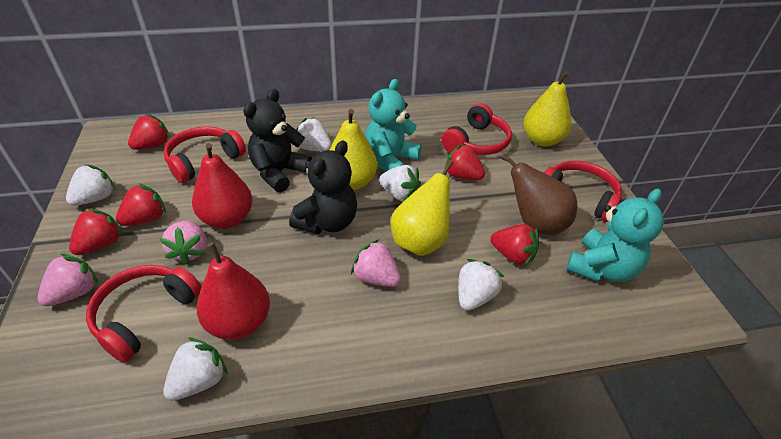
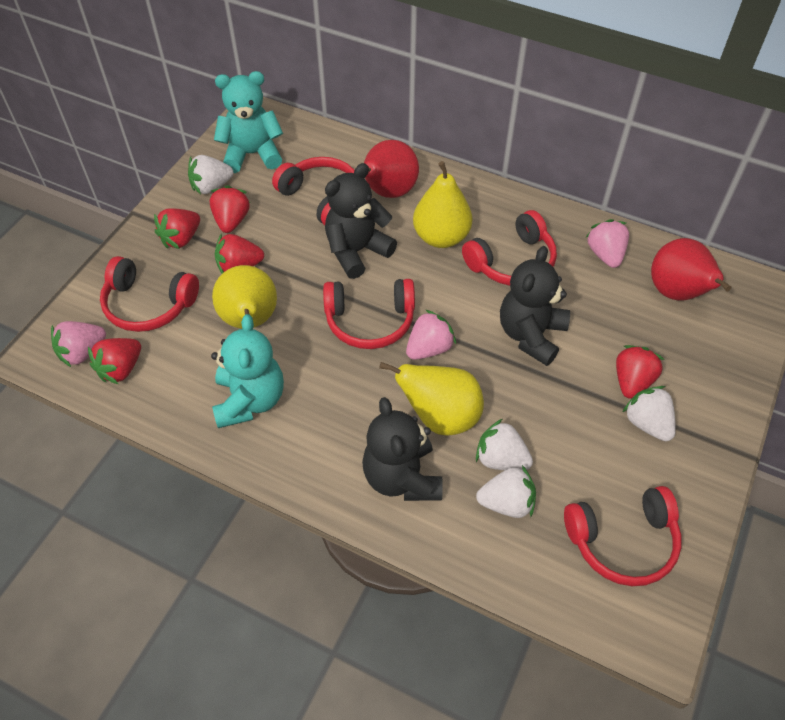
black teddy bear: [243,89,312,192] [289,141,357,234] = 2 -> [325,163,397,279] [362,397,443,501] [500,246,570,366] = 3
brown pear: [501,154,577,235] = 1 -> none = 0
red headphones: [86,265,201,362] [163,126,246,183] [441,103,512,155] [544,161,622,222] = 4 -> [100,256,199,332] [272,157,355,226] [323,279,415,349] [462,210,557,286] [564,486,682,586] = 5
white strawberry: [66,164,115,206] [163,337,228,401] [296,117,332,151] [379,165,421,201] [458,259,504,311] = 5 -> [188,155,233,194] [476,419,533,470] [476,465,536,518] [622,386,676,441] = 4

